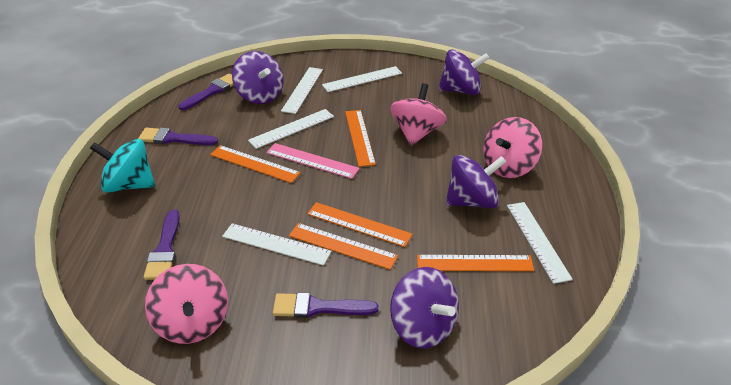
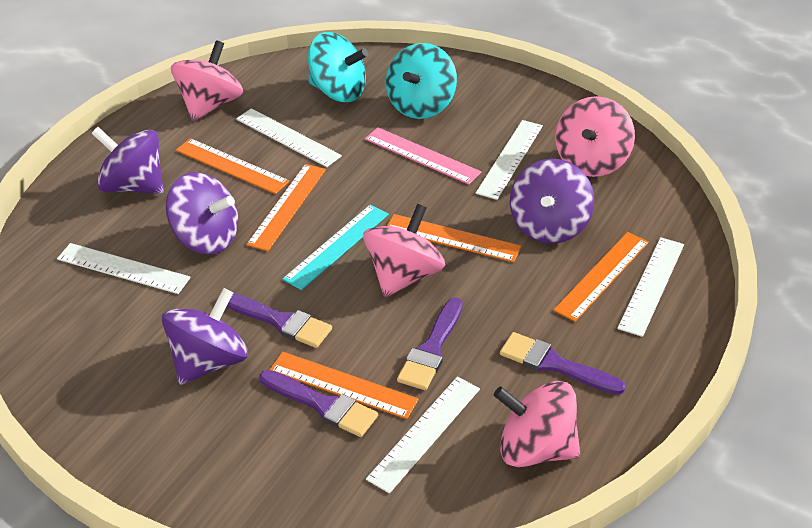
pink spinning top: [145,264,228,344] [390,83,447,146] [483,117,542,178] = 3 -> [171,40,243,121] [363,204,445,297] [494,381,580,467] [555,96,635,177] = 4
turquoise ruler: none = 0 -> [283,205,389,290] = 1
turquoise spinning top: [90,139,155,193] = 1 -> [308,32,368,102] [386,43,457,119] = 2

